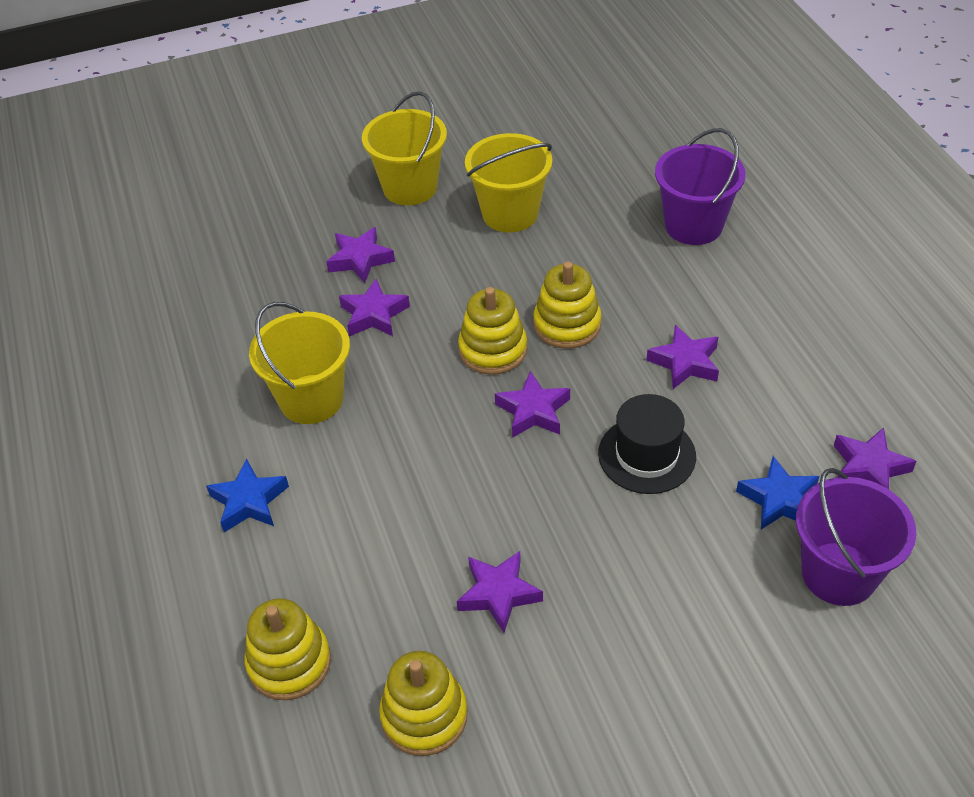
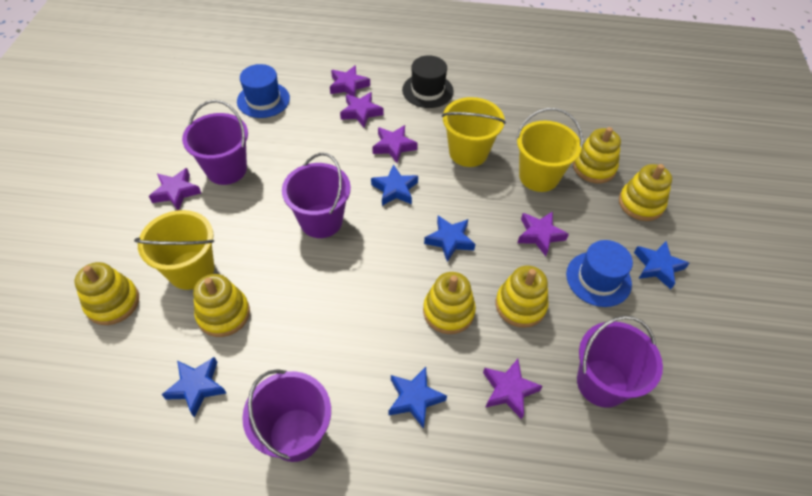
blue hat: none = 0 -> [237,64,290,118] [566,240,633,307] = 2
blue star: [206,458,289,532] [736,456,819,529] = 2 -> [161,357,226,417] [371,164,418,206] [388,367,447,429] [424,216,475,262] [634,241,689,289] = 5
purple bucket: [655,128,746,245] [796,468,917,606] = 2 -> [182,100,248,185] [242,369,331,462] [282,153,351,238] [577,316,663,408] = 4
yellow stacking toy: [245,598,331,700] [379,651,468,756] [458,287,527,375] [533,261,602,349] = 4 -> [74,262,139,325] [193,274,250,337] [423,272,476,334] [496,265,549,328] [573,127,621,183] [619,164,672,221] = 6

